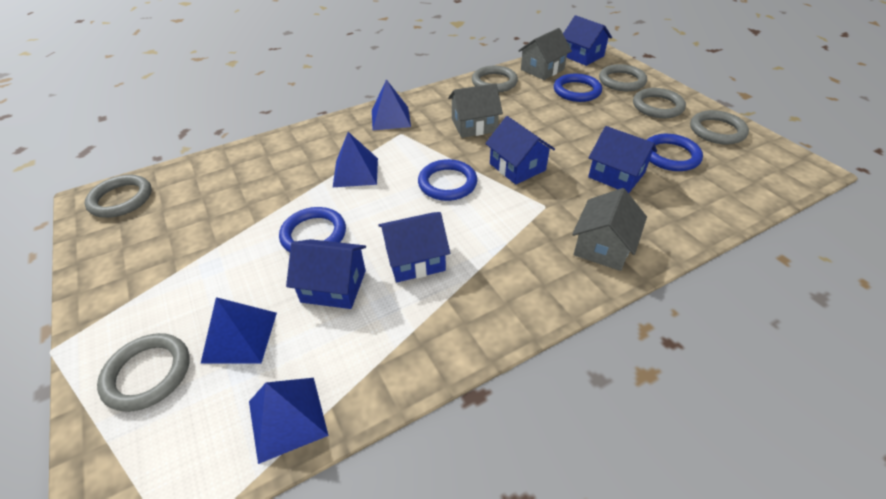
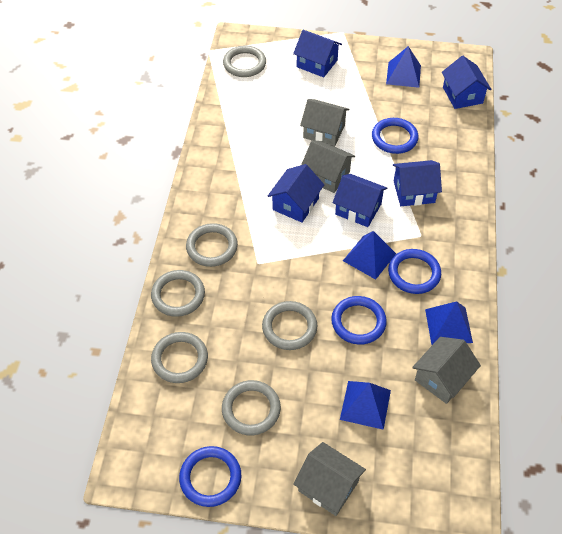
grey house: [448,83,503,138] [518,28,572,80] [572,188,647,271] = 3 -> [293,442,366,516] [300,99,350,147] [301,141,355,193] [412,337,481,404] = 4

